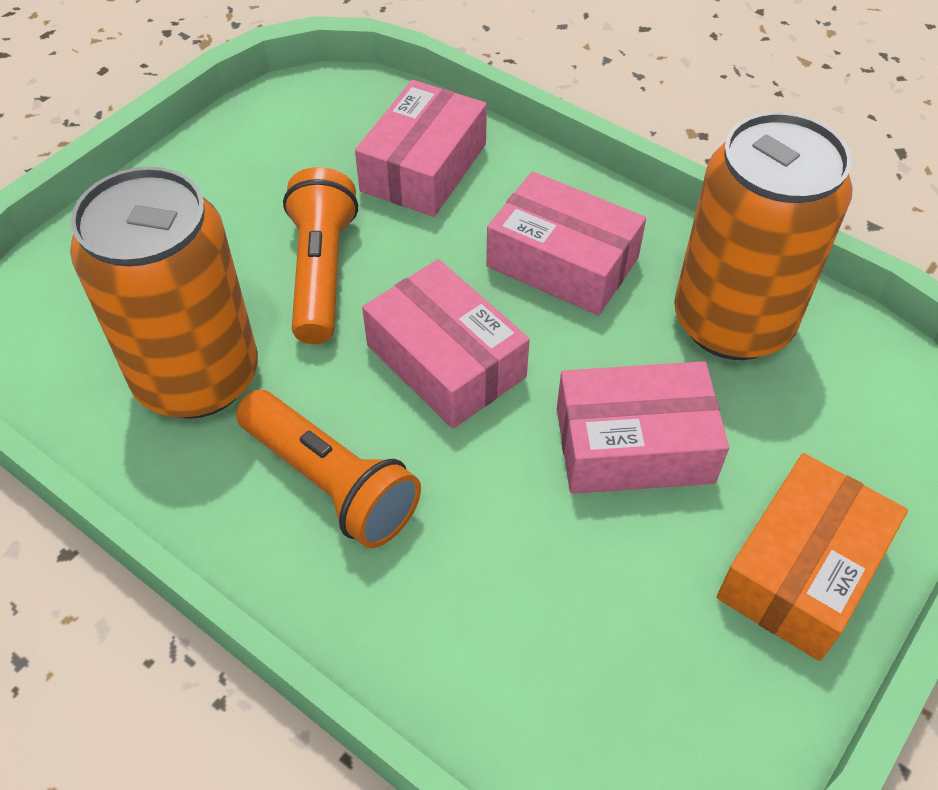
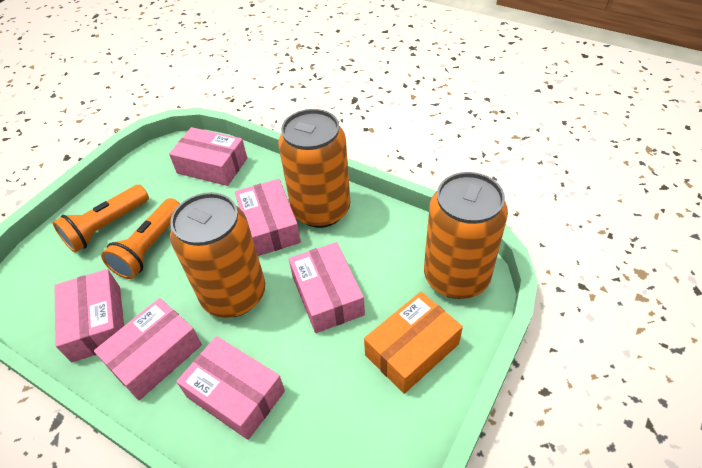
orange can: [70,167,258,419] [674,112,853,360] = 2 -> [170,192,265,318] [278,109,350,228] [424,172,508,299] = 3
pink box: [355,80,487,217] [362,259,530,429] [486,172,646,315] [557,361,729,494] = 4 -> [55,269,124,363] [94,298,202,400] [169,127,247,186] [176,336,285,440] [235,179,301,256] [289,242,365,333] = 6

